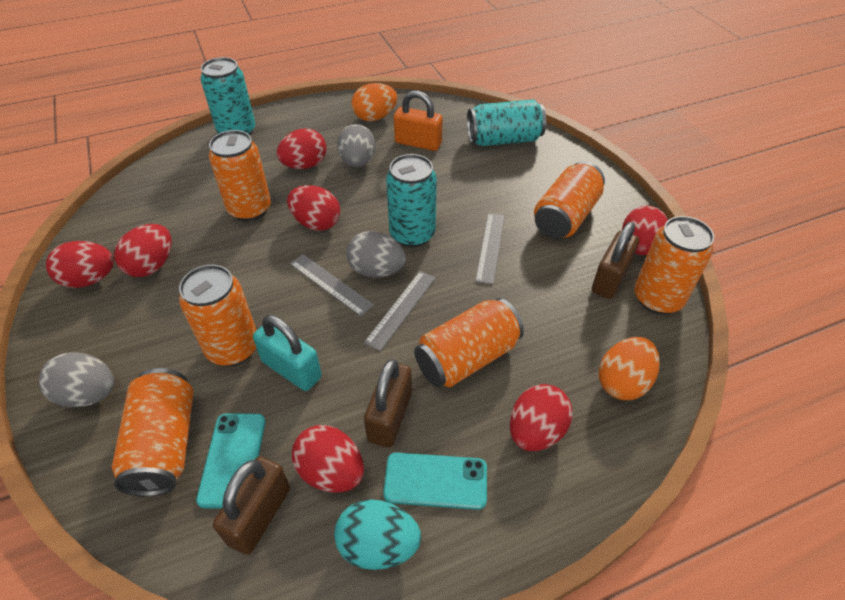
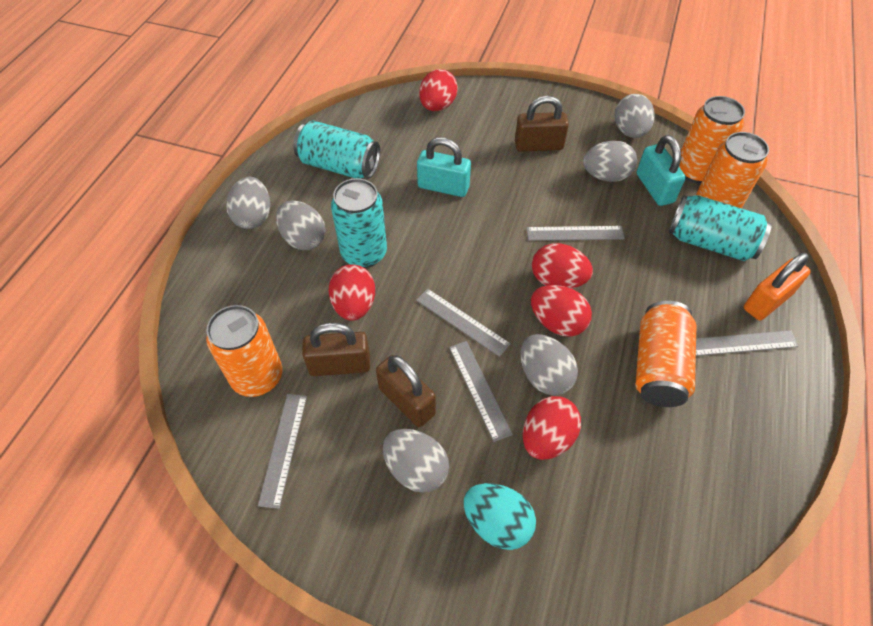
grey egg: [39,352,114,407] [337,124,375,167] [346,231,406,277] = 3 -> [226,177,270,229] [276,200,326,250] [383,429,449,493] [520,334,578,395] [583,141,637,182] [615,94,655,138] = 6
grey ruler: [290,254,374,316] [364,271,436,351] [475,213,505,284] = 3 -> [258,394,307,509] [416,289,511,357] [449,341,513,442] [527,226,625,241] [696,330,799,356] = 5
orange can: [112,368,193,496] [179,265,257,366] [209,130,271,221] [414,298,524,387] [534,161,605,239] [634,216,714,314] = 6 -> [206,305,282,397] [636,301,696,407] [679,96,745,183] [696,132,769,208] = 4
orange egg: [351,83,397,121] [599,337,660,400] = 2 -> none = 0
red egg: [46,241,114,288] [114,224,172,277] [277,128,327,169] [287,185,340,231] [292,425,364,492] [510,384,573,451] [622,206,668,255] = 7 -> [329,264,375,321] [419,69,458,111] [523,396,581,460] [531,285,592,337] [532,243,593,289] = 5
turquoise padlock: [253,315,322,391] = 1 -> [417,137,471,197] [637,135,686,206] = 2
turquoise phone: [196,413,265,509] [383,452,487,510] = 2 -> none = 0

